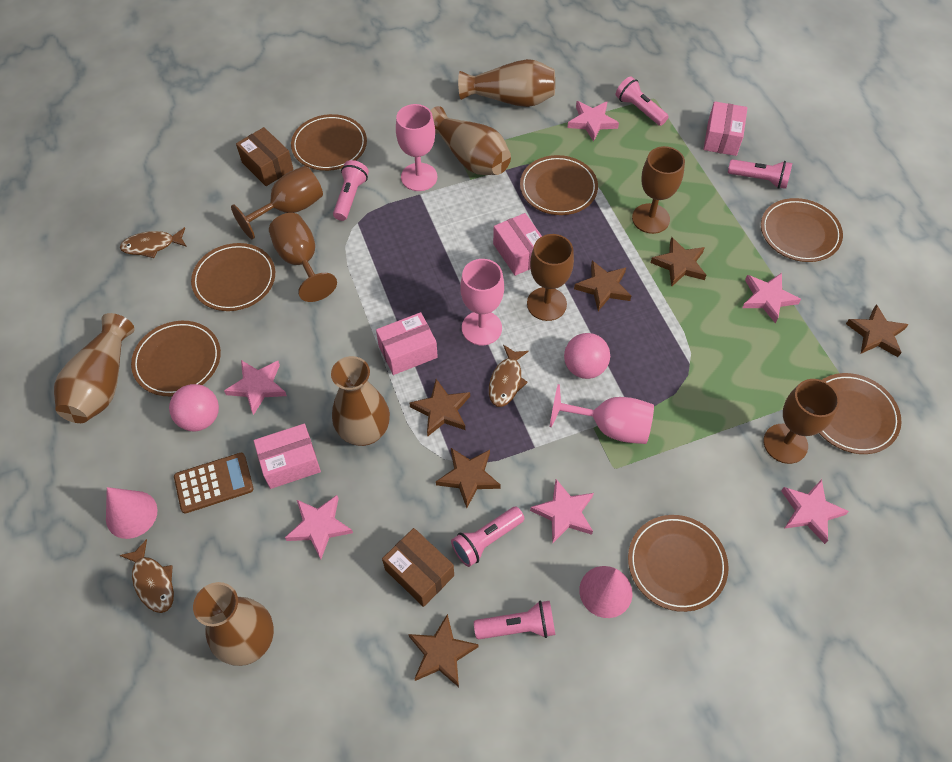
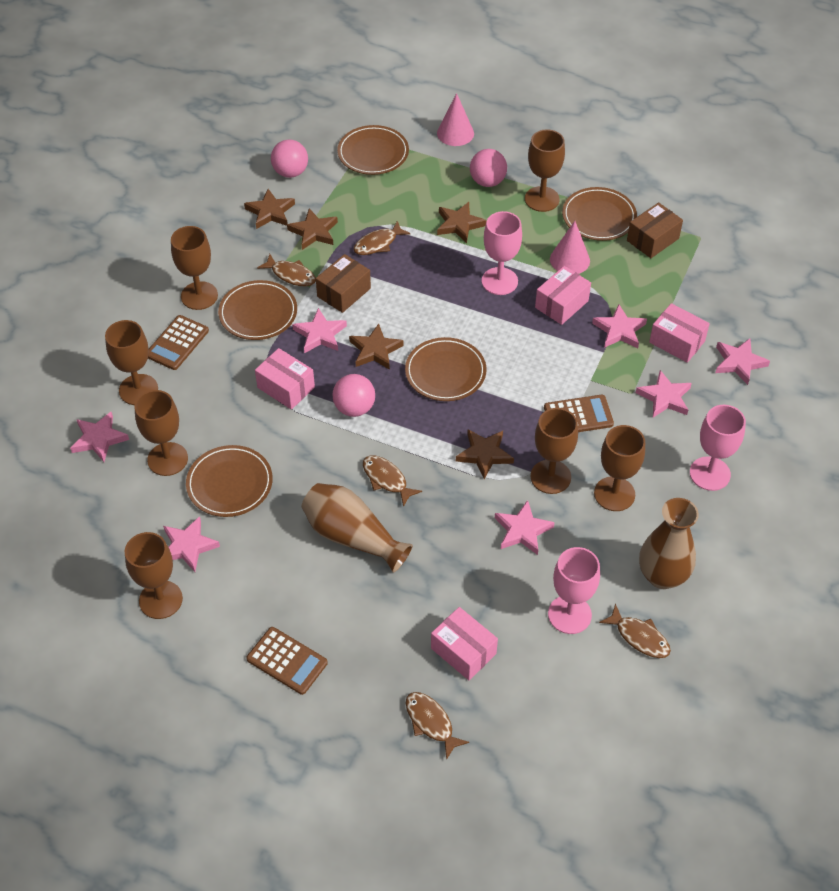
brown calculator: [174,453,254,514] = 1 -> [148,315,209,370] [246,627,328,695] [544,395,614,432] = 3
brown fish: [119,539,174,613] [120,227,187,258] [489,345,529,407] = 3 -> [257,254,316,286] [353,221,411,255] [363,456,422,507] [406,692,469,760] [599,603,671,658] = 5
brown goblet: [231,166,323,240] [269,213,337,302] [527,234,574,321] [632,146,685,234] [763,379,840,464] = 5 -> [105,320,158,405] [125,532,183,619] [135,390,188,476] [171,226,218,310] [525,129,565,212] [530,408,578,494] [594,425,645,511] = 7
brown plate: [131,321,221,396] [191,243,275,311] [291,114,367,171] [520,155,598,215] [628,515,729,612] [761,198,843,262] [819,373,902,454] = 7 -> [186,445,273,517] [218,280,297,340] [337,125,409,175] [405,337,486,401] [562,187,637,241] = 5
brown star: [408,614,479,687] [409,379,470,437] [436,448,501,508] [574,261,631,311] [650,237,706,287] [846,304,909,357] = 6 -> [244,189,295,229] [287,208,338,250] [349,324,404,370] [437,202,487,243] [456,430,514,479] = 5
brown vase: [54,313,135,423] [193,582,274,666] [331,356,390,446] [430,106,511,175] [458,59,555,107] = 5 -> [301,483,413,573] [639,498,699,589] = 2
pink ball: [169,384,219,431] [564,333,610,379] = 2 -> [271,140,308,178] [332,374,375,417] [470,149,507,187] = 3
pink flashlight: [333,160,369,221] [451,507,524,567] [474,601,555,639] [616,76,669,126] [728,159,792,189] = 5 -> none = 0
pink star: [224,360,287,415] [285,495,353,559] [530,479,594,543] [567,101,619,142] [742,273,801,324] [781,479,849,544] = 6 -> [70,411,129,462] [163,516,220,572] [292,308,347,353] [495,500,555,555] [592,305,647,348] [636,370,692,418] [715,338,770,385] = 7

